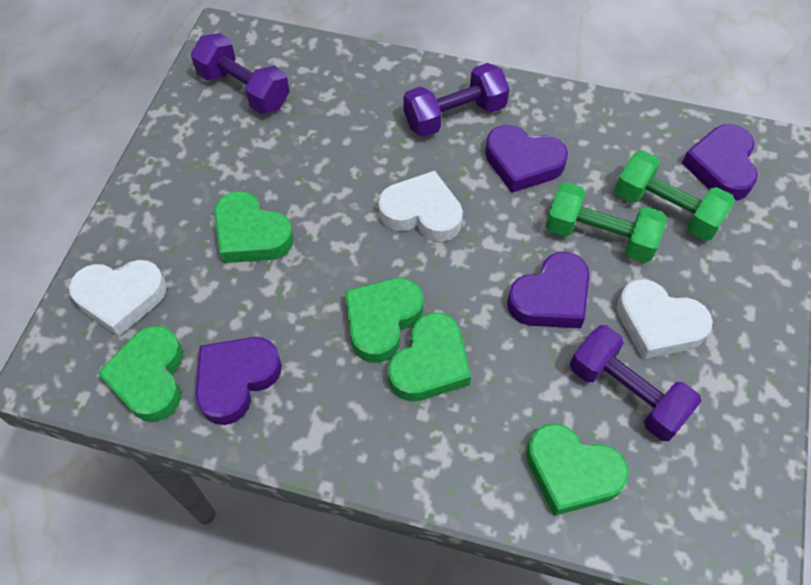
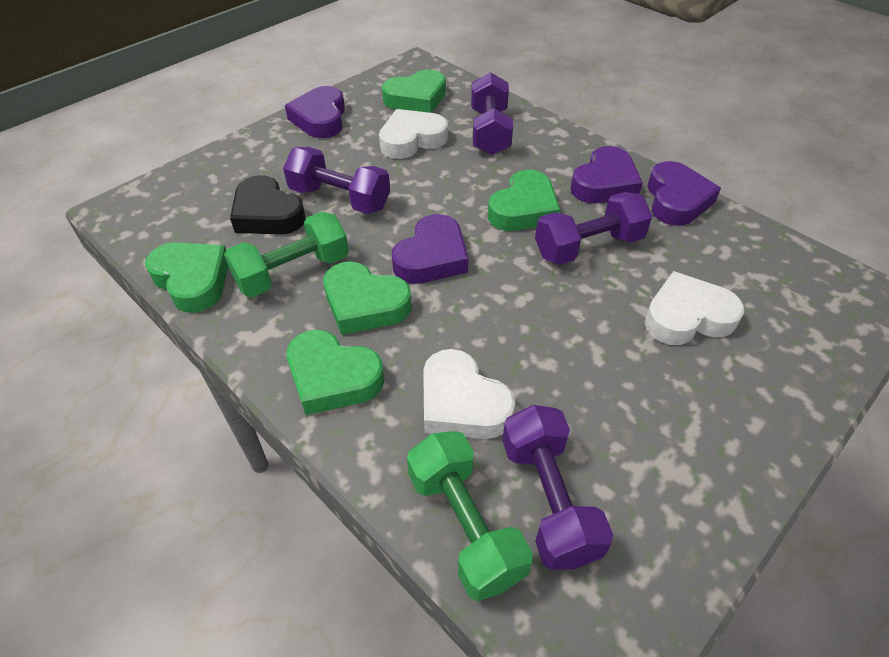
black heart: none = 0 -> [230,175,305,235] = 1
purple dumbbell: [191,33,290,114] [403,63,510,137] [570,325,701,441] = 3 -> [283,147,390,214] [471,72,513,155] [502,405,613,570] [535,192,652,265] = 4

